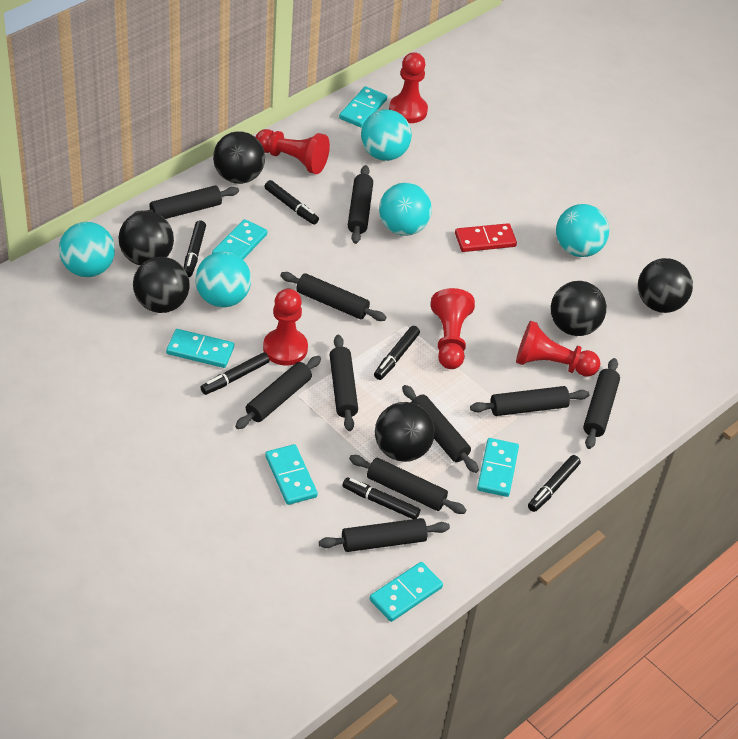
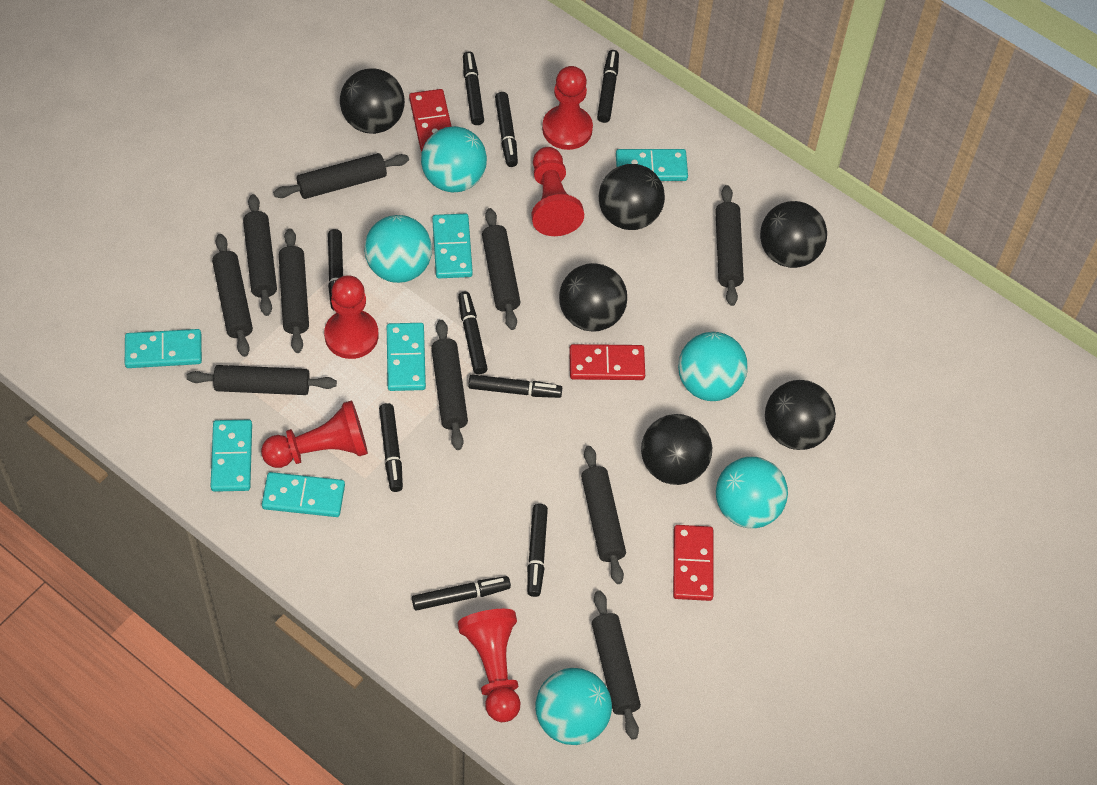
black marker: [184,220,206,277] [200,352,270,395] [264,180,319,225] [342,477,420,519] [374,326,420,380] [528,455,581,512] = 6 -> [328,229,343,311] [379,403,403,492] [412,576,511,611] [458,291,488,374] [463,51,484,125] [468,375,562,398] [495,92,518,167] [527,504,548,597] [597,50,619,123] = 9
red domino: [455,223,517,252] = 1 -> [409,89,452,151] [569,344,645,380] [673,525,714,601] = 3

